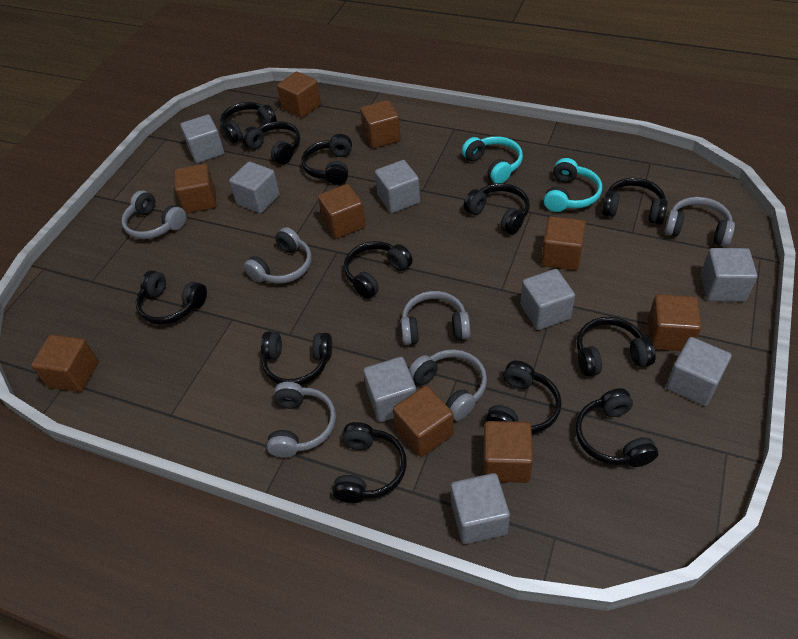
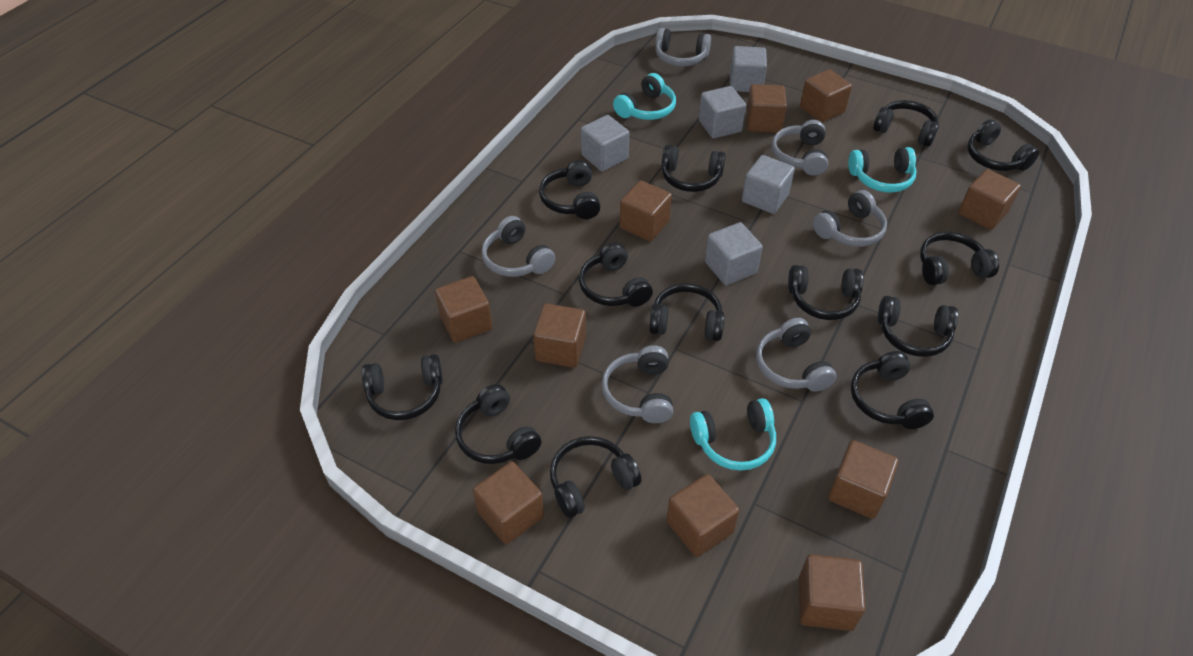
black headphones: [136,270,207,325] [220,102,277,144] [242,121,300,165] [261,331,332,385] [301,134,352,185] [333,422,407,503] [344,241,413,299] [464,183,530,234] [485,361,562,434] [575,388,659,467] [577,317,656,377] [602,178,668,225] = 12 -> [361,354,443,420] [455,384,542,464] [539,160,601,219] [550,436,641,518] [579,242,653,307] [649,283,724,341] [661,145,726,192] [788,265,863,320] [851,351,934,429] [873,100,939,147] [878,296,958,357] [920,232,999,285] [967,119,1039,171] = 13
brown cube: [31,335,98,392] [175,164,217,213] [277,71,321,118] [318,184,365,239] [360,100,401,148] [393,385,454,457] [484,421,533,483] [541,216,586,270] [648,294,701,351] = 9 -> [435,276,492,343] [473,462,544,544] [533,304,586,368] [620,180,672,241] [667,474,740,557] [746,84,787,133] [799,554,866,631] [800,69,852,122] [828,440,899,519] [959,169,1021,230] = 10
grey cube: [180,115,224,163] [229,161,280,213] [363,357,416,422] [375,160,420,213] [451,473,510,544] [520,269,575,330] [666,337,731,406] [701,248,757,301] = 8 -> [581,115,629,172] [699,86,746,138] [705,222,763,285] [730,46,767,92] [742,155,795,214] = 5
turquoise headphones: [462,136,523,184] [544,158,602,212] = 2 -> [613,73,676,120] [690,398,776,471] [848,147,917,193] = 3

